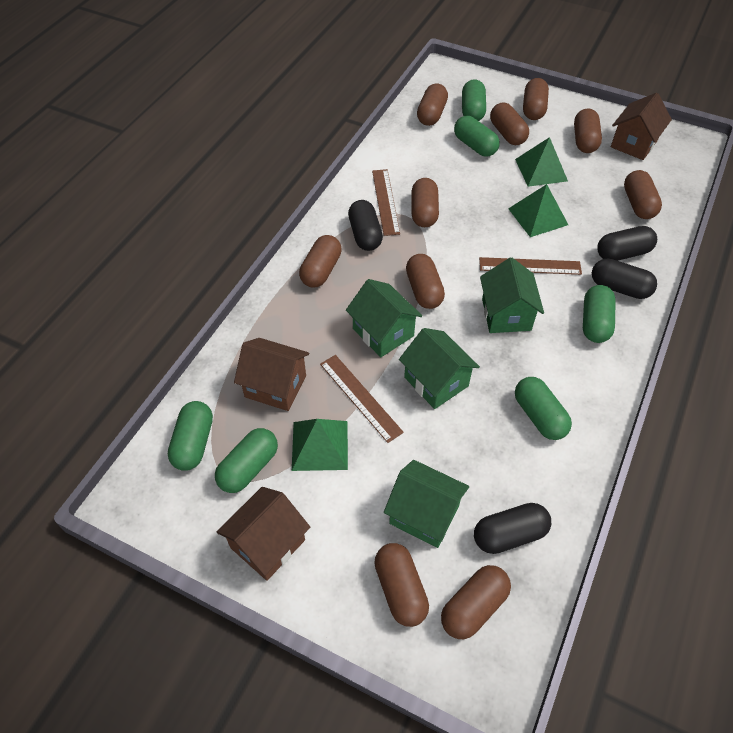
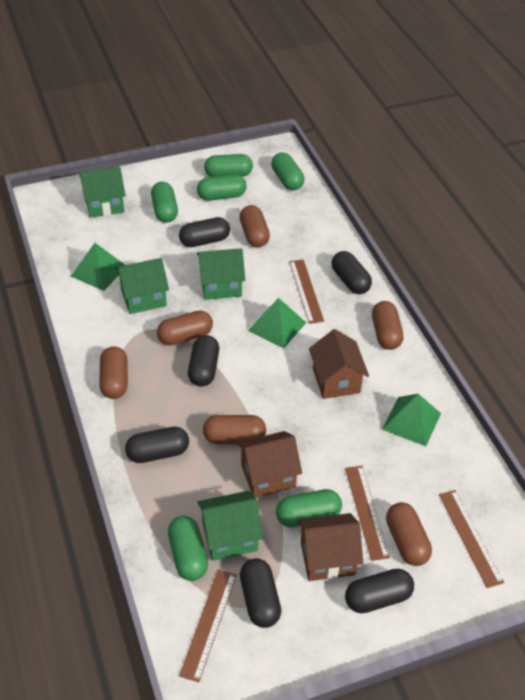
black capsule: [348,200,383,251] [474,503,551,554] [592,258,657,299] [597,226,657,261] = 4 -> [125,427,189,463] [179,217,230,247] [188,335,219,387] [240,558,281,628] [331,251,372,294] [345,569,414,613] = 6
brown capsule: [299,235,342,287] [374,543,429,627] [406,254,445,309] [412,178,439,227] [417,83,448,126] [441,565,511,639] [490,102,529,145] [523,78,549,120] [574,108,602,153] [624,170,662,219] = 10 -> [99,346,128,399] [157,310,213,345] [203,415,266,444] [239,205,270,247] [372,301,404,350] [386,502,432,566] = 6
brown ruler: [320,355,404,443] [372,169,400,236] [479,257,582,275] = 3 -> [179,569,237,682] [289,259,324,324] [345,466,390,561] [439,490,504,588] = 4

